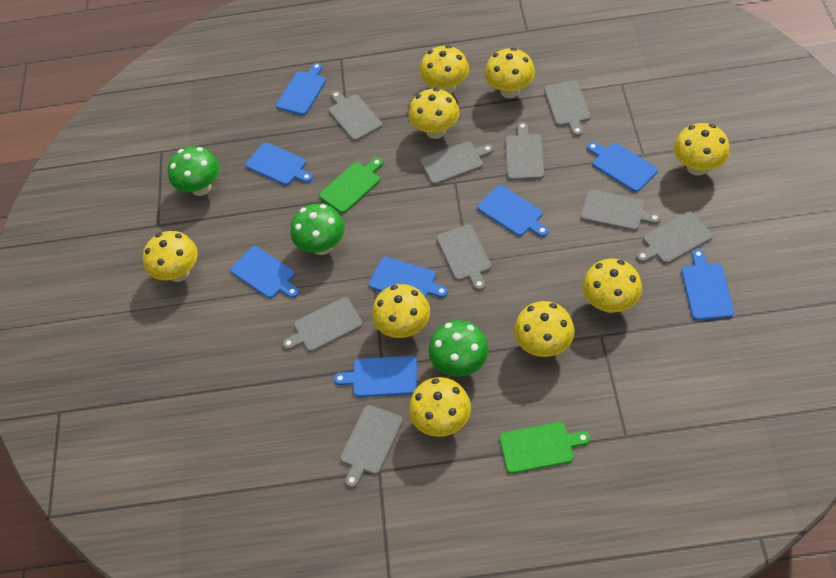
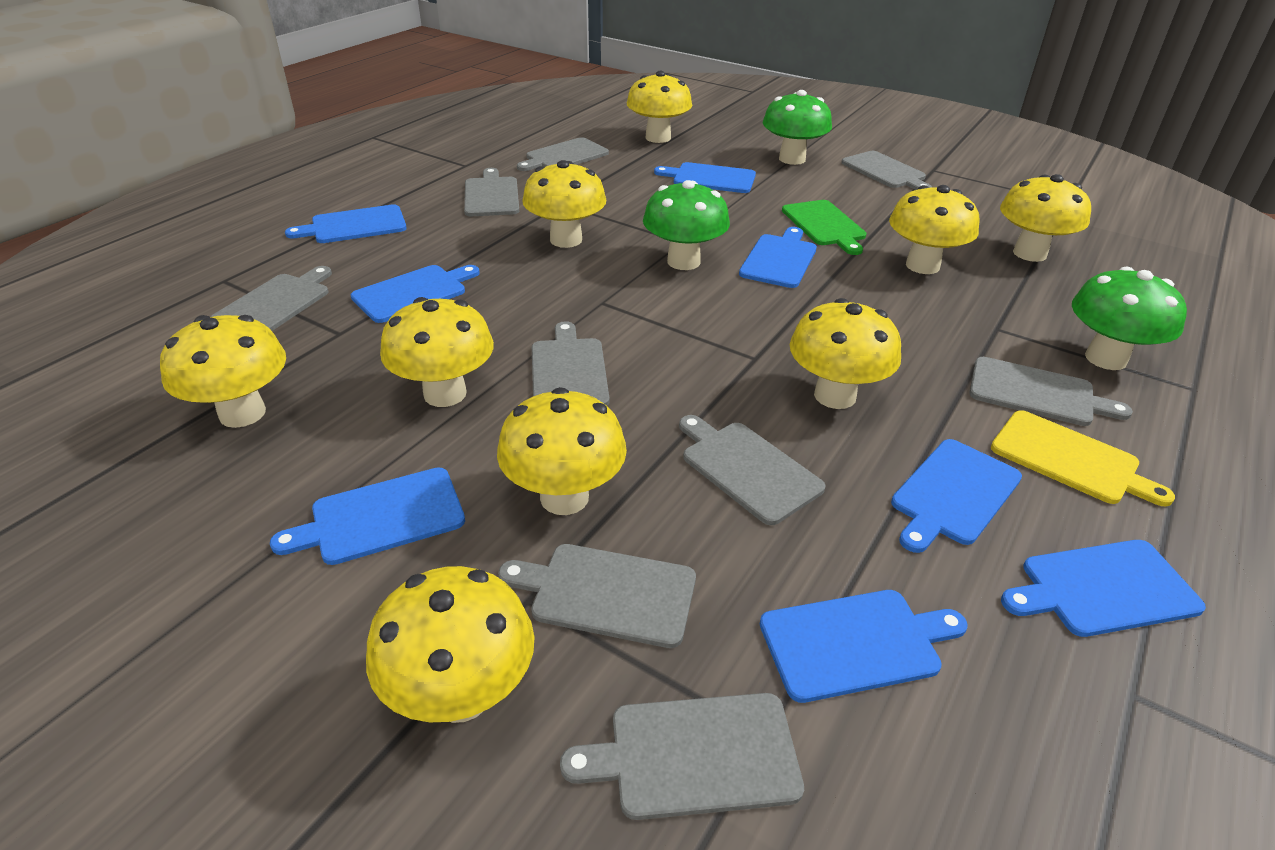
green cutting board: [319,158,383,213] [500,422,590,474] = 2 -> [782,200,866,255] = 1
yellow cutting board: none = 0 -> [991,410,1175,506] = 1

